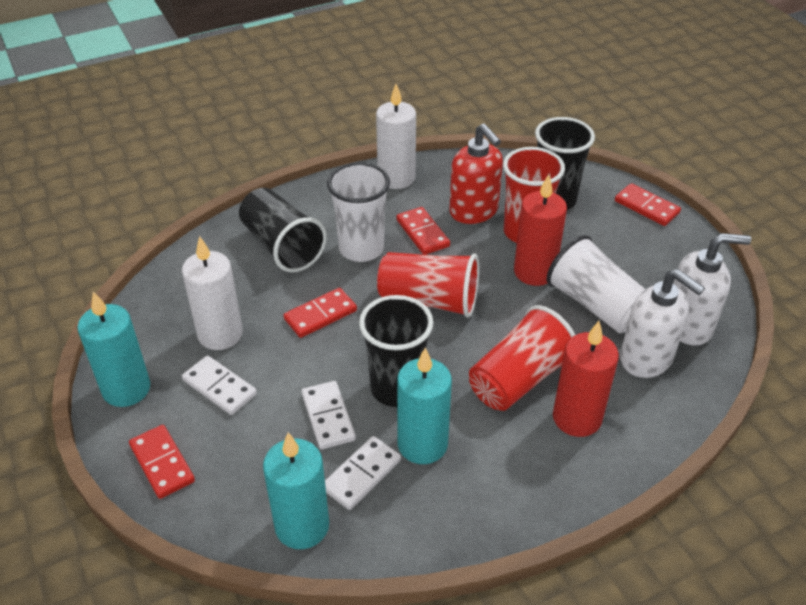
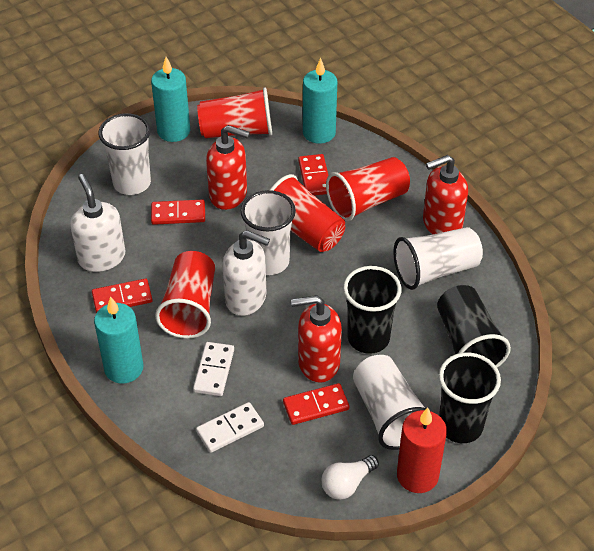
red candle: [514,174,567,286] [553,321,619,437] = 2 -> [397,407,447,493] = 1
red cup: [377,252,479,318] [469,305,575,411] [503,147,565,243] = 3 -> [155,251,215,339] [197,87,272,138] [270,174,345,252] [326,157,410,221] = 4
red soap dispenser: [449,123,503,224] = 1 -> [206,125,250,210] [291,295,342,383] [423,155,468,234] = 3
white candle: [182,236,243,350] [376,84,416,189] = 2 -> none = 0
white cup: [327,162,390,262] [547,235,646,333] = 2 -> [99,113,151,195] [241,190,296,275] [353,355,426,450] [393,227,483,290] = 4
white domino: [182,355,257,415] [302,381,356,449] [325,436,401,510] = 3 -> [193,342,234,396] [196,402,264,453] = 2
white light bulb: none = 0 -> [322,455,379,500] = 1

